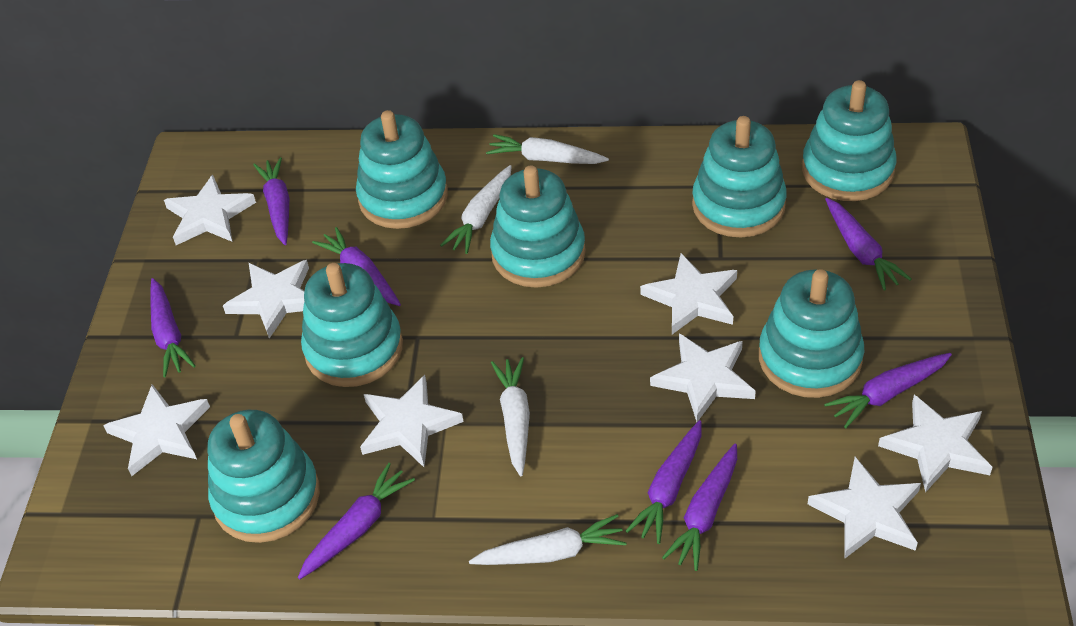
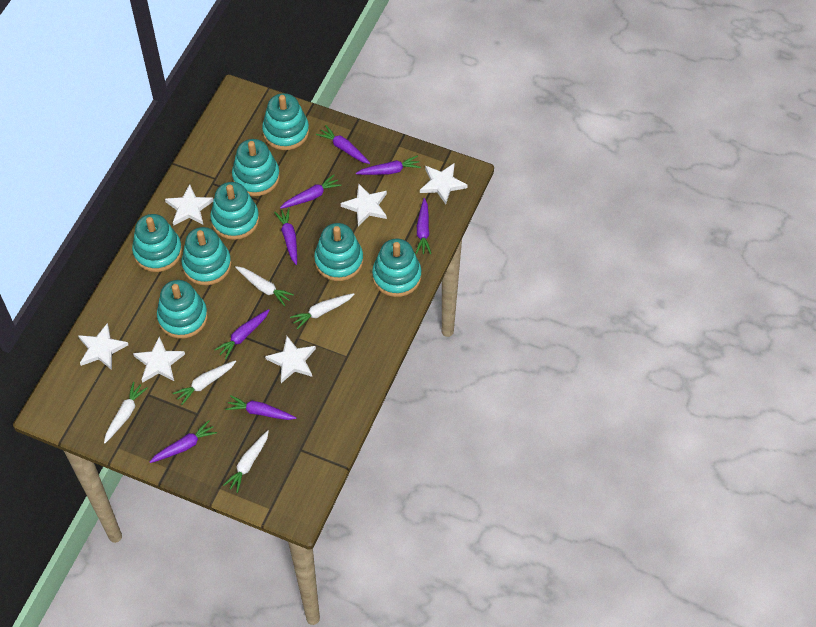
turquoise stacking toy: [208,410,320,543] [301,263,403,387] [356,110,448,229] [490,166,586,288] [692,116,787,238] [759,269,864,398] [802,80,896,201] = 7 -> [132,214,182,272] [157,280,208,338] [182,227,231,285] [210,182,259,240] [232,139,280,196] [262,93,309,150] [314,223,363,281] [372,239,421,297] = 8
white carrot: [440,165,512,254] [469,514,626,565] [486,134,609,164] [491,357,530,476] = 4 -> [104,382,148,443] [173,360,236,405] [223,430,269,493] [235,266,294,306] [290,293,354,329] = 5
white star: [103,384,210,476] [164,175,256,245] [223,260,309,338] [360,375,464,467] [640,253,737,334] [650,333,756,422] [808,457,921,559] [878,395,992,493] = 8 -> [78,323,128,370] [133,336,185,383] [165,184,214,226] [265,336,316,383] [341,183,387,226] [420,163,467,205] = 6

